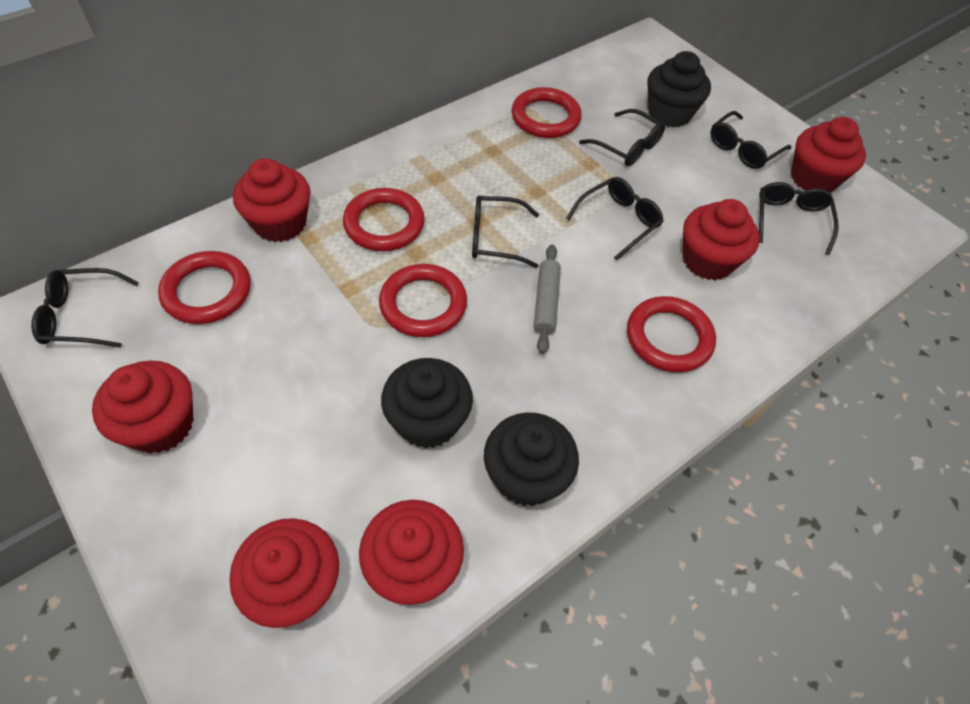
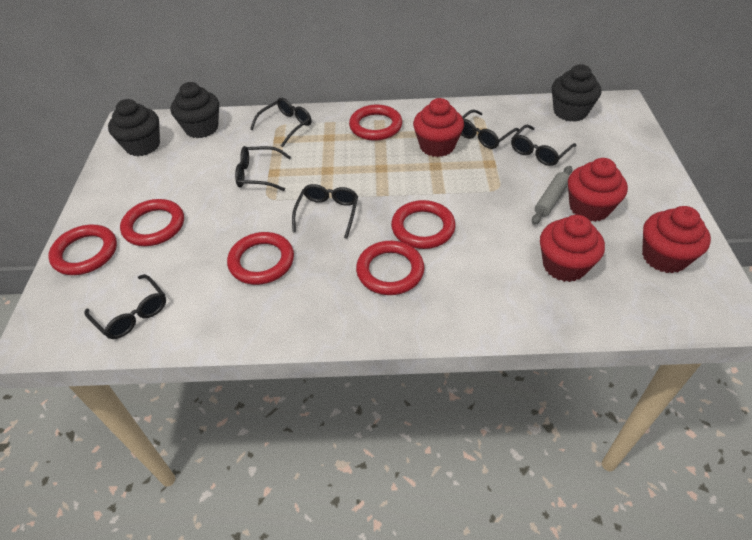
red cupcake: [92,361,193,454] [229,518,339,628] [233,158,311,242] [359,500,464,605] [683,199,760,280] [791,117,866,193] = 6 -> [413,98,464,157] [540,215,605,282] [568,158,628,222] [642,206,711,273] = 4
red ring: [158,251,251,324] [343,188,425,251] [379,264,467,337] [511,87,582,138] [627,296,716,373] = 5 -> [48,225,117,275] [120,199,184,246] [227,232,294,285] [349,105,402,141] [356,241,425,295] [391,200,456,249] = 6

